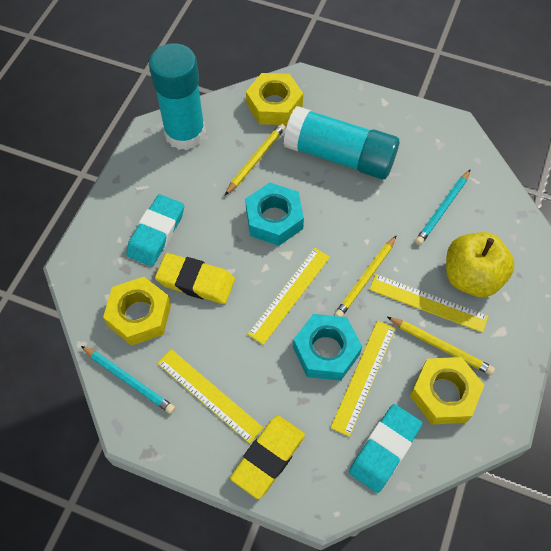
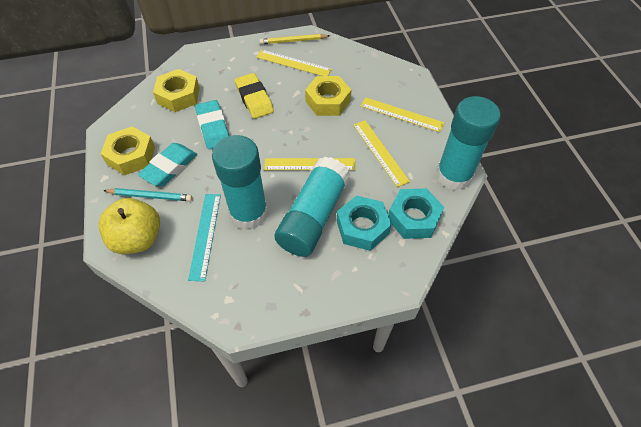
turquoise glue stick: [149,43,206,150] [284,106,399,179] = 2 -> [212,135,268,230] [274,157,351,257] [436,96,501,190] = 3
turquoise pencil: [81,346,175,414] [415,169,471,245] = 2 -> [103,188,192,201] = 1
turquoise ruler: none = 0 -> [188,194,221,281] = 1
yellow eraser: [155,253,235,304] [230,416,305,499] = 2 -> [235,73,274,119] = 1
yellow pencil: [225,123,285,195] [334,235,397,317] [387,317,495,375] = 3 -> [259,34,330,44] = 1

